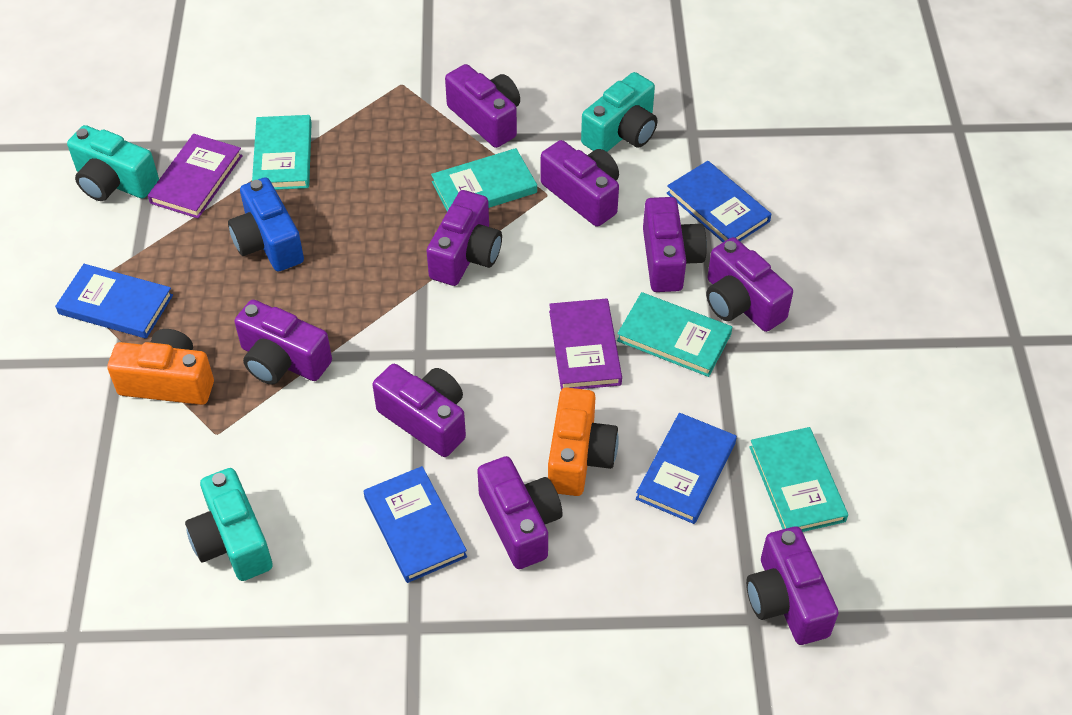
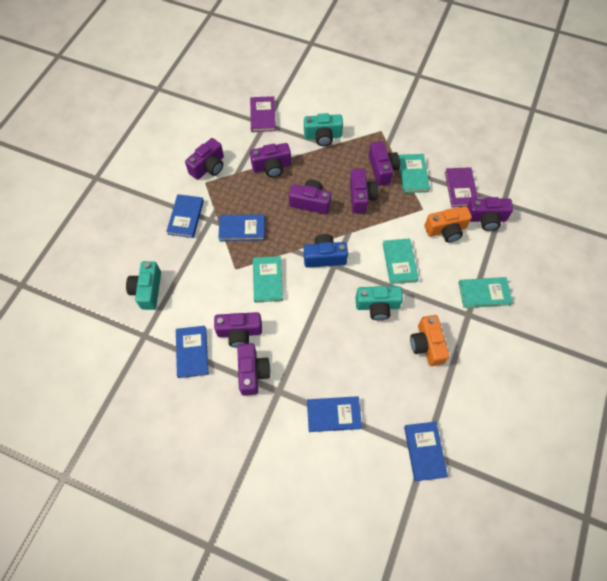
blue book: [55,264,173,339] [364,466,467,583] [636,413,737,524] [667,161,771,242] = 4 -> [166,194,204,238] [176,326,209,378] [218,214,265,241] [307,396,362,432] [404,422,448,481] = 5
purple camera: [234,300,332,385] [372,364,466,457] [427,190,502,286] [445,64,520,148] [477,456,562,569] [541,140,619,227] [643,197,707,292] [706,237,793,332] [746,526,839,645] = 9 -> [185,138,224,180] [214,312,262,348] [237,343,270,396] [250,143,291,177] [289,180,331,214] [350,169,379,213] [368,141,400,186] [467,197,513,231] = 8

